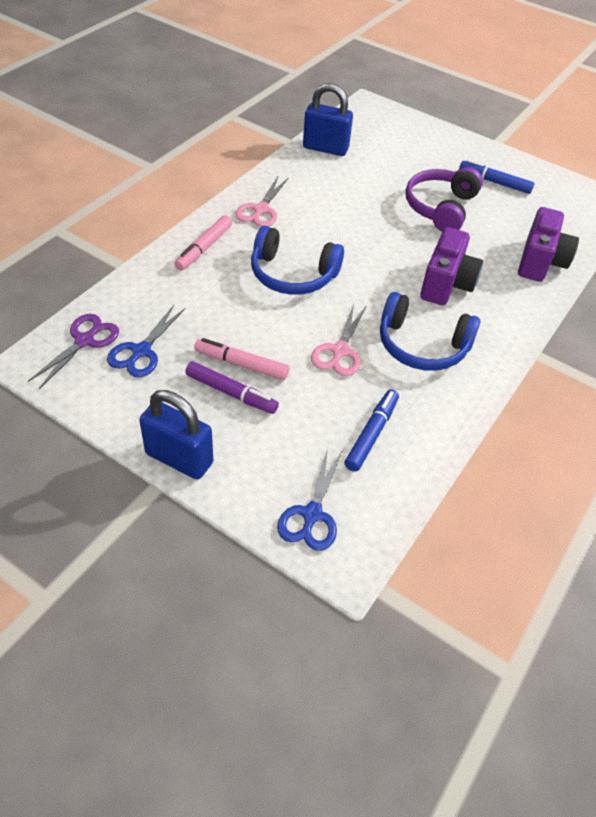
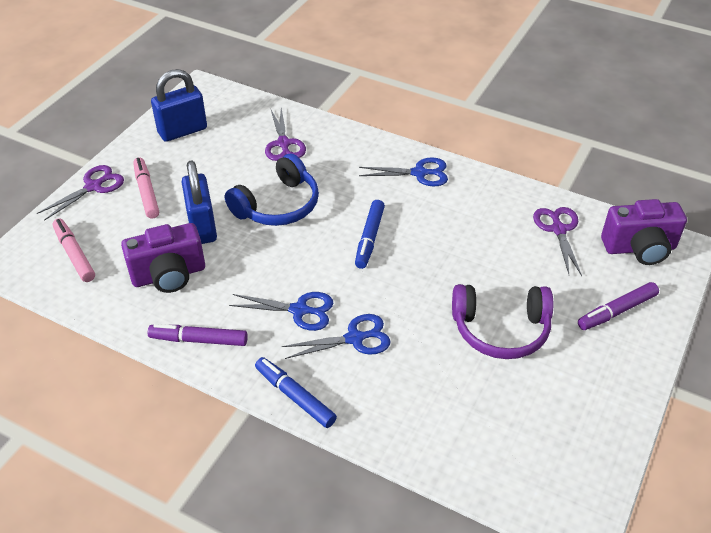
blue headphones: [251,226,344,295] [380,292,480,371] = 2 -> [225,154,319,226] = 1
blue scissors: [107,305,186,377] [277,448,343,551] = 2 -> [229,292,333,331] [282,314,390,359] [359,157,448,187] = 3
pink scissors: [235,177,289,227] [311,304,367,376] = 2 -> none = 0
purple marker: [185,361,279,414] = 1 -> [148,324,248,346] [578,282,659,330] = 2
purple scissors: [28,314,119,389] = 1 -> [37,165,124,221] [265,108,306,161] [533,207,582,276] = 3

